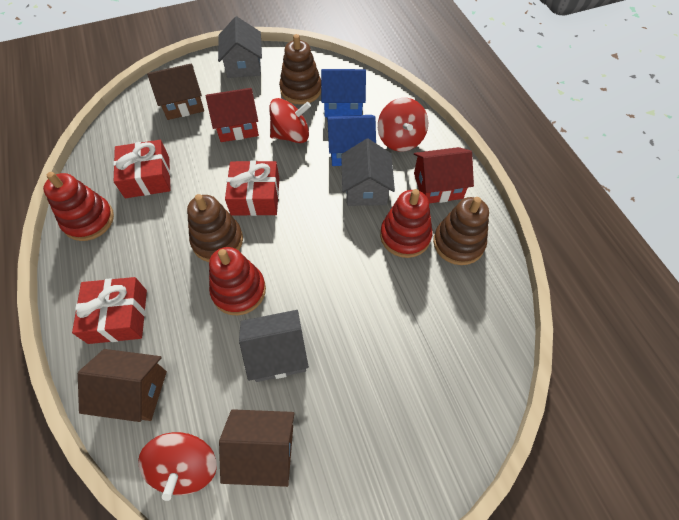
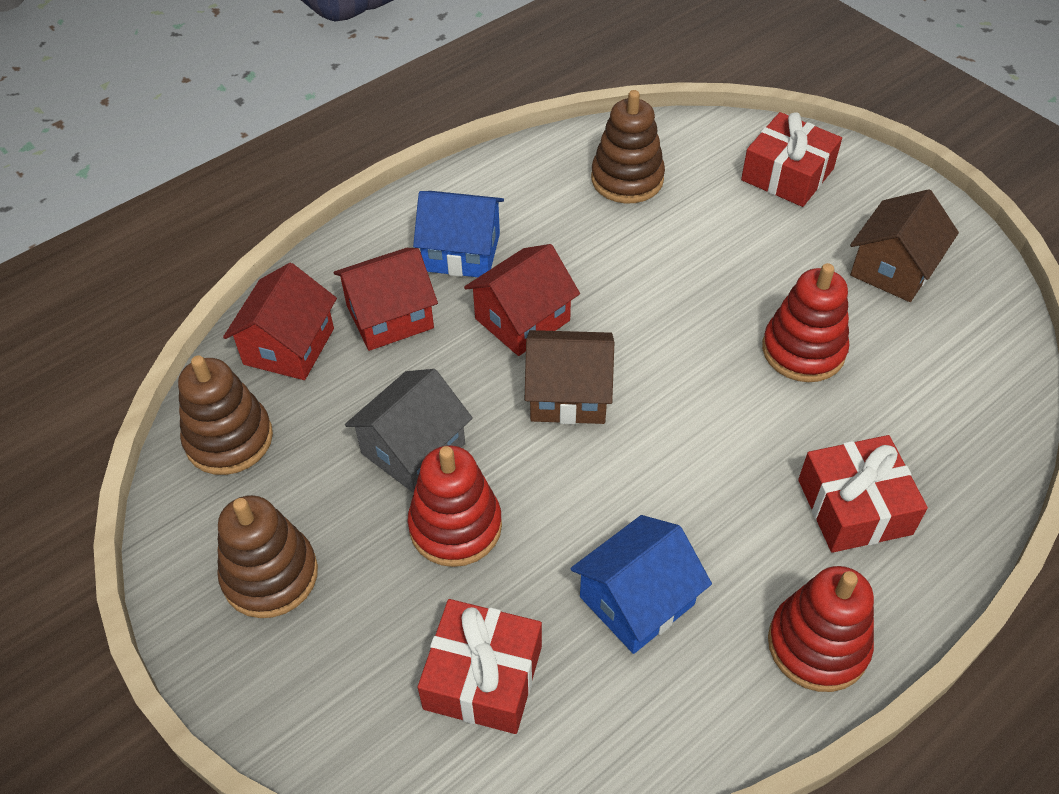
brown house: [78,349,167,422] [147,63,204,120] [219,409,295,487] = 3 -> [524,330,614,424] [850,189,959,302] = 2
grey house: [218,16,262,78] [239,310,309,382] [341,139,395,206] = 3 -> [345,369,473,493] = 1
red house: [206,88,259,142] [414,147,474,203] = 2 -> [223,263,337,380] [333,248,438,351] [464,244,580,356] = 3
red spinning top: [138,432,217,501] [269,98,311,143] [378,98,428,152] = 3 -> none = 0

